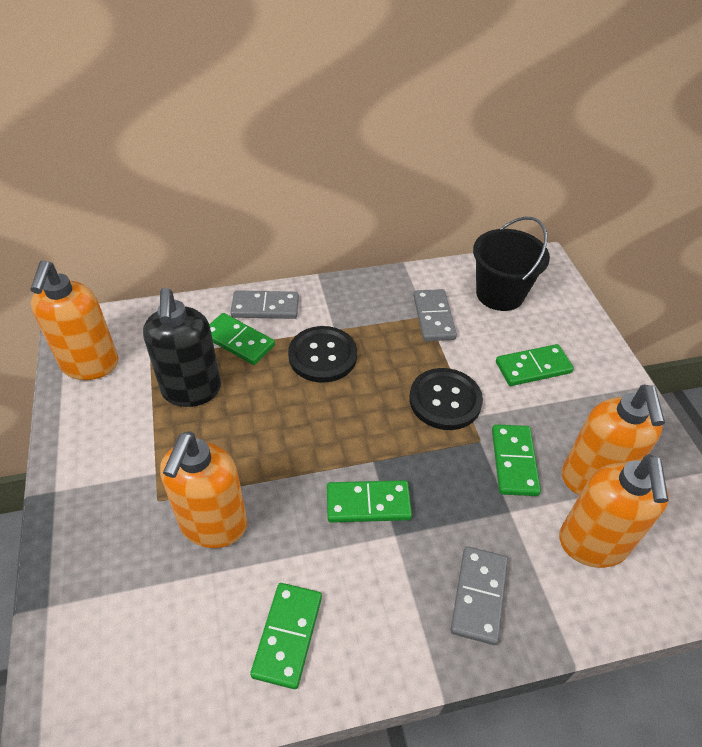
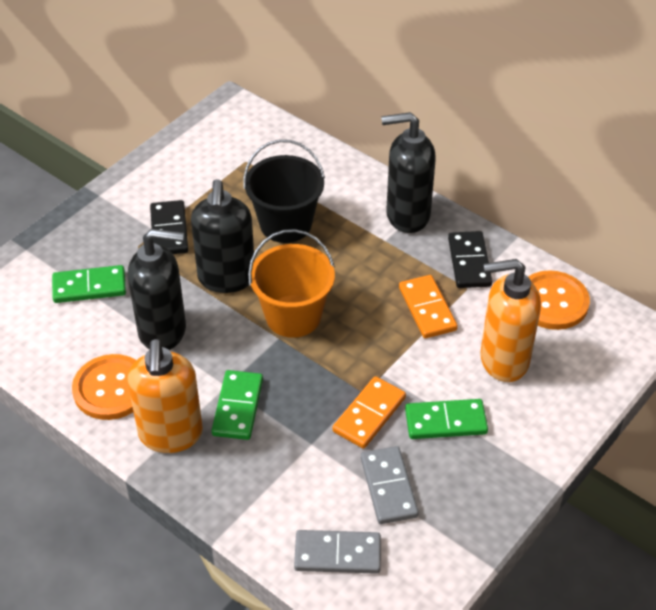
black button: [288,326,357,383] [409,368,483,430] = 2 -> none = 0
black domino: none = 0 -> [150,200,188,254] [448,231,492,288] = 2
black soap dispenser: [143,288,221,407] = 1 -> [128,229,186,350] [191,179,255,293] [381,112,436,233] = 3
green domino: [209,313,275,365] [250,583,322,689] [327,480,412,523] [492,424,541,496] [496,344,574,386] = 5 -> [52,265,126,303] [212,370,263,440] [405,399,488,439] = 3
grey domino: [230,290,299,319] [413,289,457,341] [451,546,508,645] = 3 -> [294,530,381,574] [361,446,419,524] = 2
orange bucket: none = 0 -> [248,229,335,338] = 1
orange button: none = 0 -> [72,354,136,420] [528,270,590,330] = 2
orange domino: none = 0 -> [333,376,406,449] [399,275,458,338] = 2
orange soap dispenser: [30,260,118,380] [160,431,247,548] [559,454,669,568] [561,385,665,495] = 4 -> [127,339,203,453] [480,259,541,382] = 2

